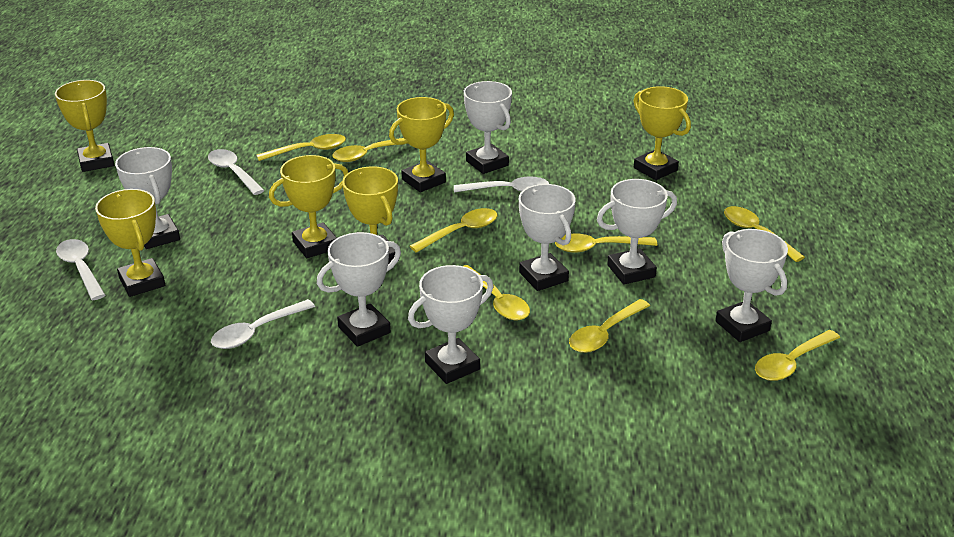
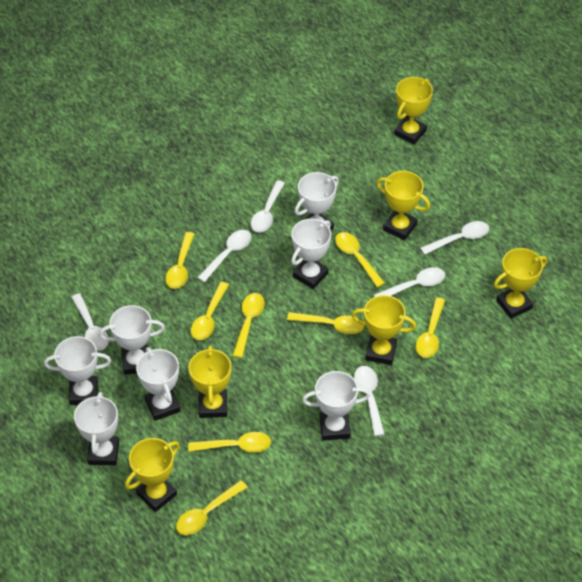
white spoon: [56,239,105,300] [208,149,265,195] [211,299,315,349] [454,176,549,193] = 4 -> [71,293,109,351] [197,230,252,282] [251,180,285,232] [354,366,385,436] [374,267,445,297] [420,221,489,255] = 6

